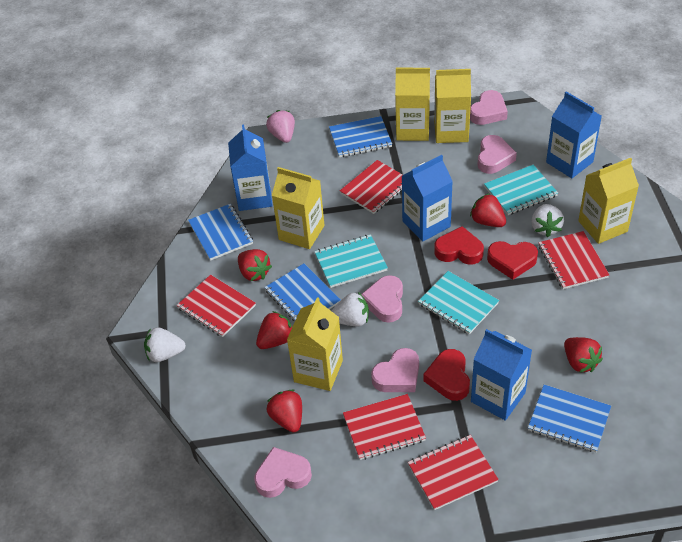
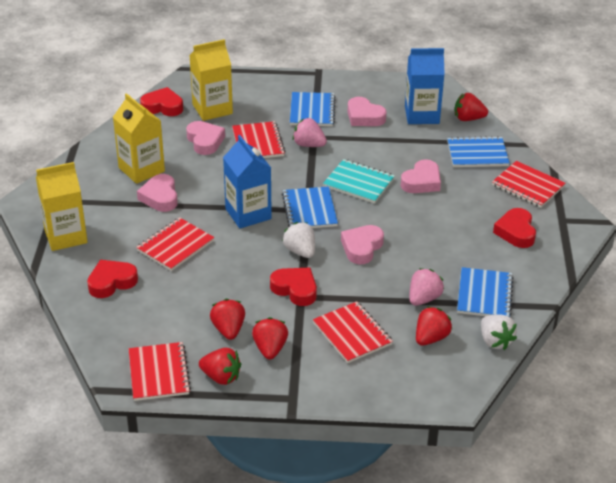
blue carton: [228,125,273,211] [402,155,453,242] [471,329,532,421] [546,91,602,178] = 4 -> [223,135,272,228] [405,48,445,124] = 2
pink strawberry: [266,110,295,143] = 1 -> [292,118,327,147] [409,268,444,306] = 2
red heart: [424,349,470,401] [434,226,484,265] [487,241,538,280] = 3 -> [87,260,138,298] [140,87,183,116] [270,268,317,306] [493,208,536,248] = 4
turquoise notebook: [314,234,388,288] [418,271,499,334] [484,165,558,215] = 3 -> [323,159,395,203] = 1
white strawberry: [144,327,186,362] [332,292,369,326] [531,204,564,237] = 3 -> [282,222,315,258] [481,314,517,350] = 2
yellow carton: [272,167,325,249] [287,297,343,391] [395,68,430,141] [434,69,471,143] [578,158,639,244] = 5 -> [36,162,88,251] [113,93,165,184] [189,39,233,121] = 3

